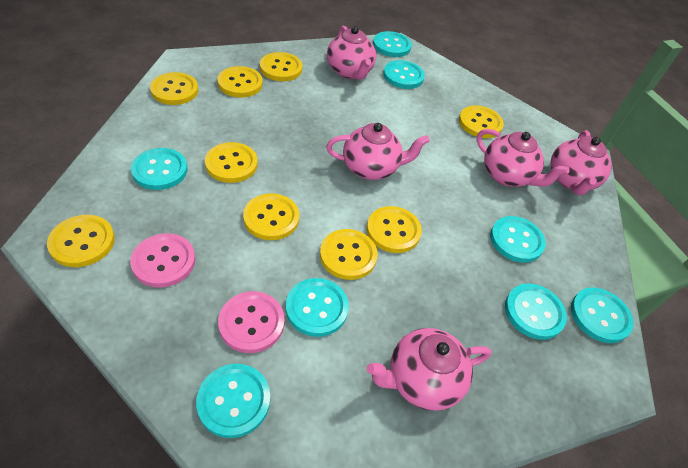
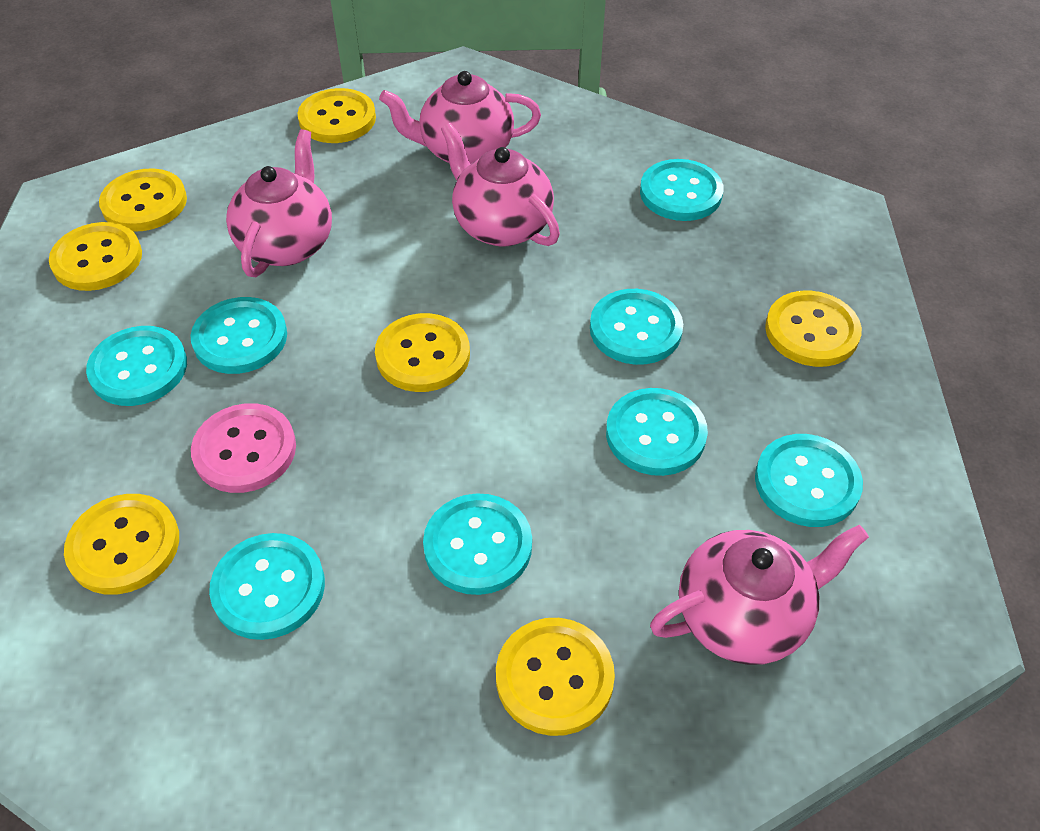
pink button: [130,233,195,288] [218,291,285,353] = 2 -> [191,403,296,493] = 1
pink teapot: [326,123,430,180] [327,26,376,80] [367,328,492,411] [477,129,570,187] [550,130,612,195] = 5 -> [226,129,332,277] [379,71,541,164] [441,123,560,247] [650,525,869,665] = 4
yellow button: [47,215,115,267] [150,72,198,105] [205,142,258,183] [217,66,263,97] [243,193,299,240] [260,52,302,81] [320,229,378,280] [367,206,422,253] [459,105,504,138] = 9 -> [49,222,142,291] [64,494,179,595] [99,168,187,232] [297,88,376,143] [375,313,470,392] [496,618,615,736] [765,291,862,367] = 7

